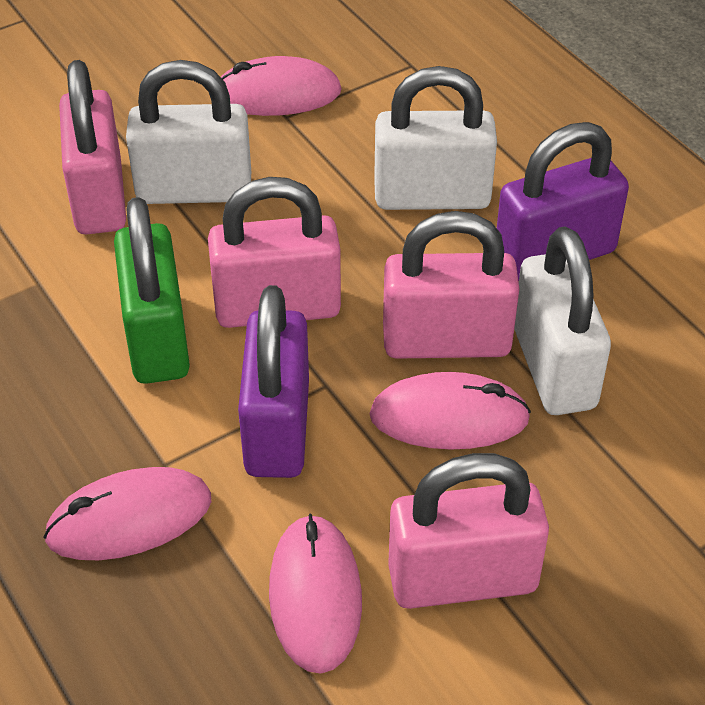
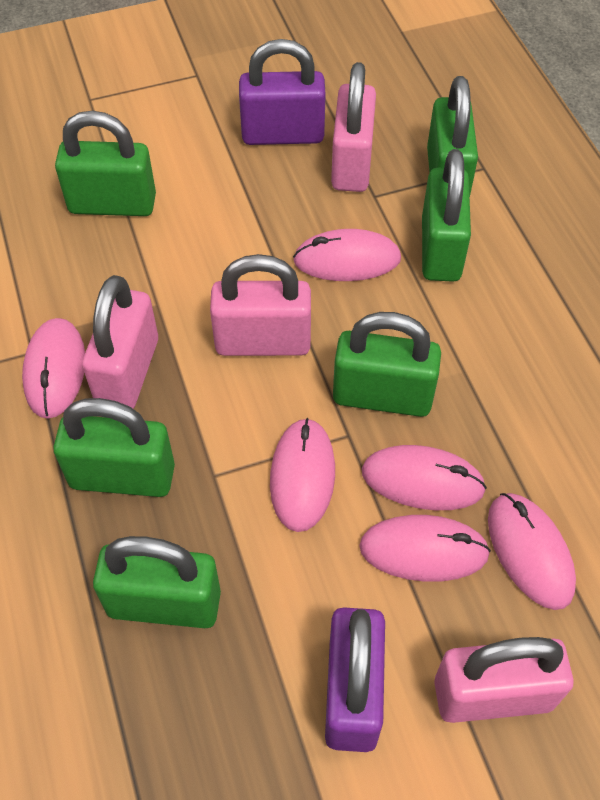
green padlock: [114,197,190,384] = 1 -> [54,398,175,497] [55,111,156,216] [93,536,221,628] [333,312,441,417] [422,149,471,282] [427,76,478,196] = 6
pink mouse: [44,467,211,560] [221,56,342,116] [269,514,362,674] [369,372,531,450] = 4 -> [22,318,85,419] [270,418,335,532] [293,229,401,281] [359,515,491,582] [362,445,487,510] [488,493,576,610] = 6
white padlock: [126,60,251,204] [374,66,497,210] [514,226,611,415] = 3 -> none = 0

